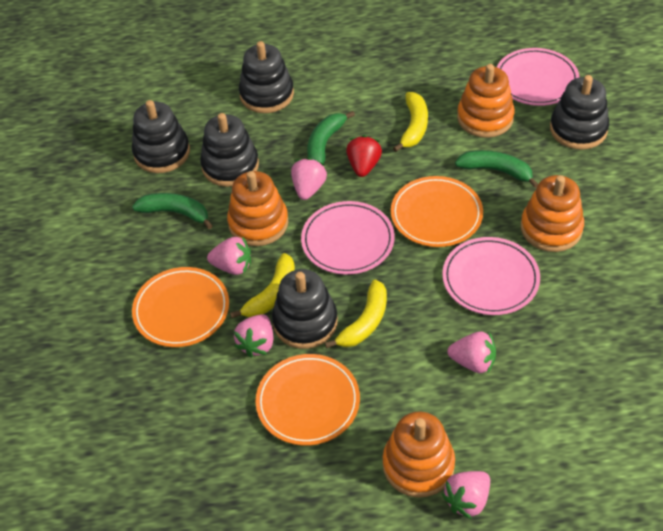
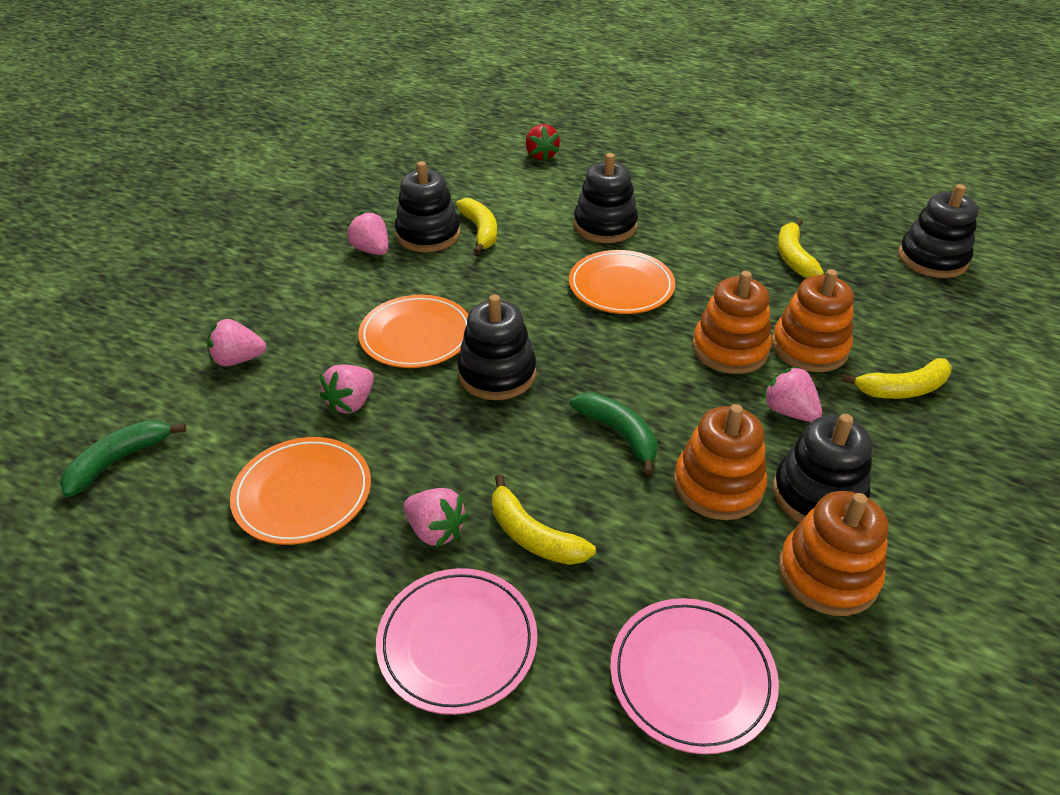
green banana: [132,193,213,229] [307,111,355,163] [455,150,538,188] = 3 -> [60,420,186,497] [570,393,657,475] = 2
pink plate: [301,201,395,275] [442,237,540,315] [497,48,580,106] = 3 -> [376,568,537,715] [610,598,779,754] = 2
yellow banana: [230,253,295,318] [325,280,387,348] [393,92,428,152] = 3 -> [456,198,497,254] [492,474,596,565] [778,219,824,278] [841,358,952,399] = 4

